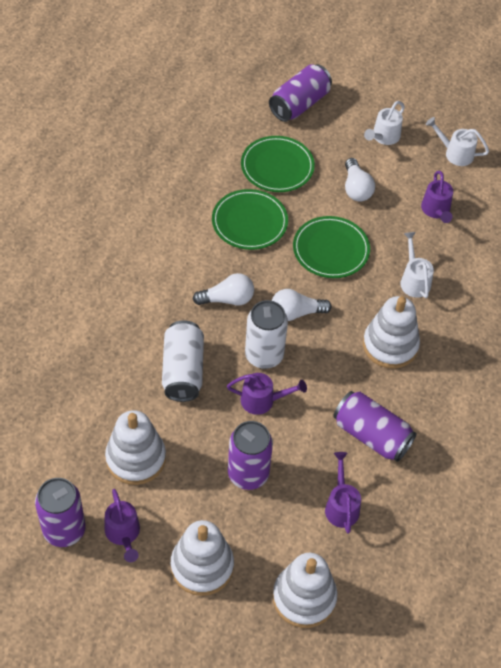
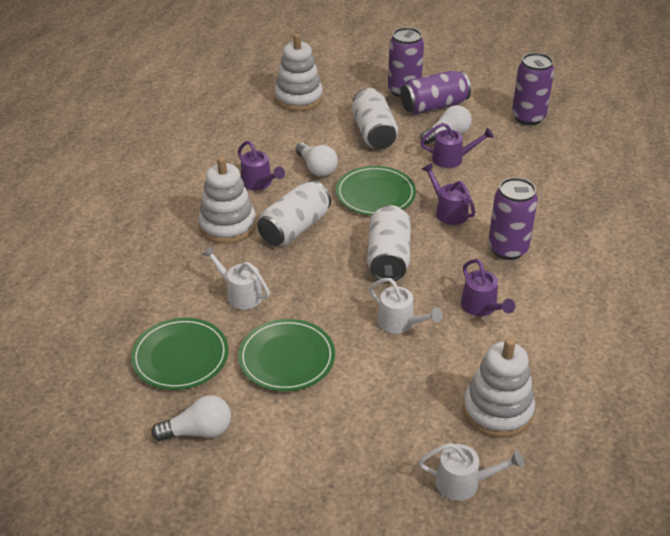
white can: [162,320,204,402] [245,300,288,369] = 2 -> [257,180,331,246] [352,88,398,149] [367,205,411,281] = 3
white stacking toy: [105,410,166,485] [171,520,234,596] [273,553,337,628] [363,296,420,369] = 4 -> [198,156,256,244] [274,34,323,111] [463,338,535,438] = 3

